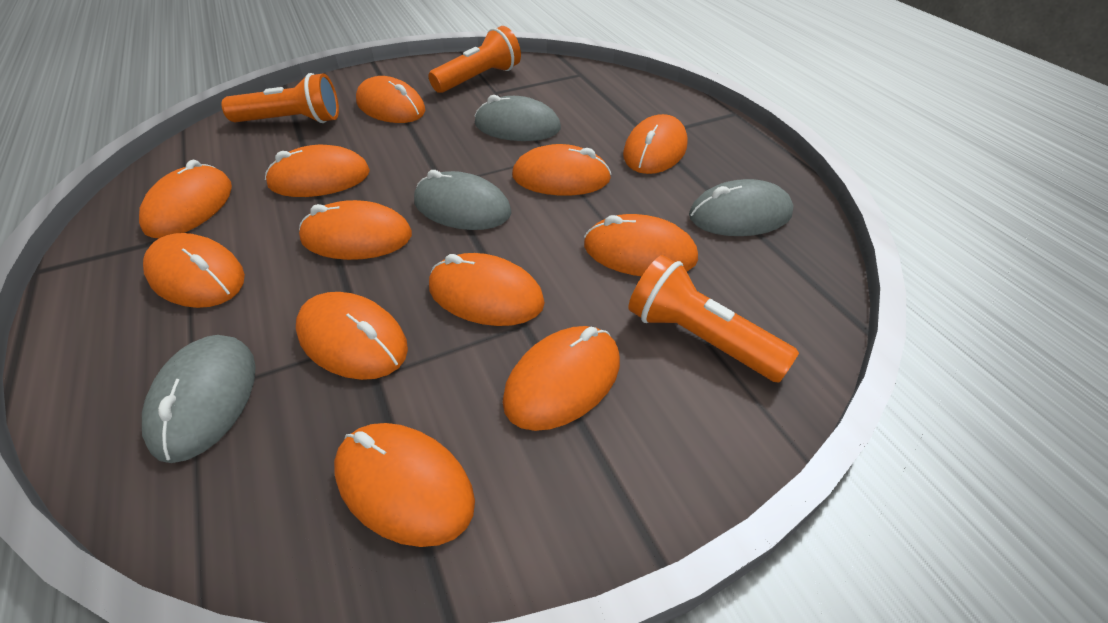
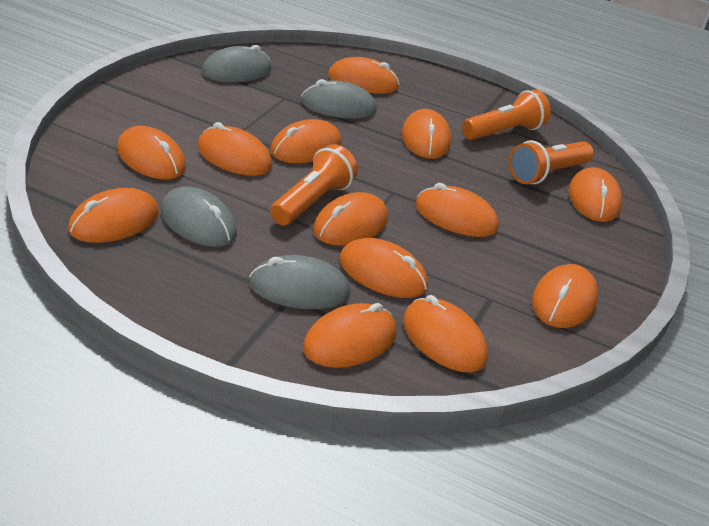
orange mouse: [139,160,232,238] [143,233,245,308] [265,145,370,197] [296,292,408,380] [299,200,412,260] [334,423,475,547] [356,76,425,123] [429,253,545,326] [502,326,620,431] [512,144,611,195] [584,214,698,276] [623,114,688,174] = 12 -> [68,188,159,243] [117,126,186,180] [197,122,272,176] [270,119,342,163] [303,303,396,368] [313,192,388,246] [328,57,400,94] [340,238,428,298] [402,109,451,159] [403,295,488,373] [415,183,499,237] [532,264,598,328] [569,167,622,222] = 13

